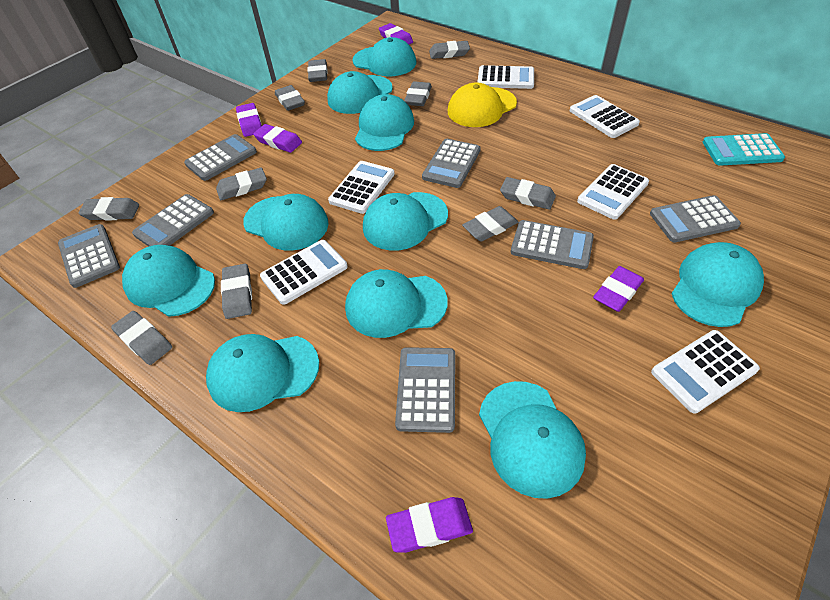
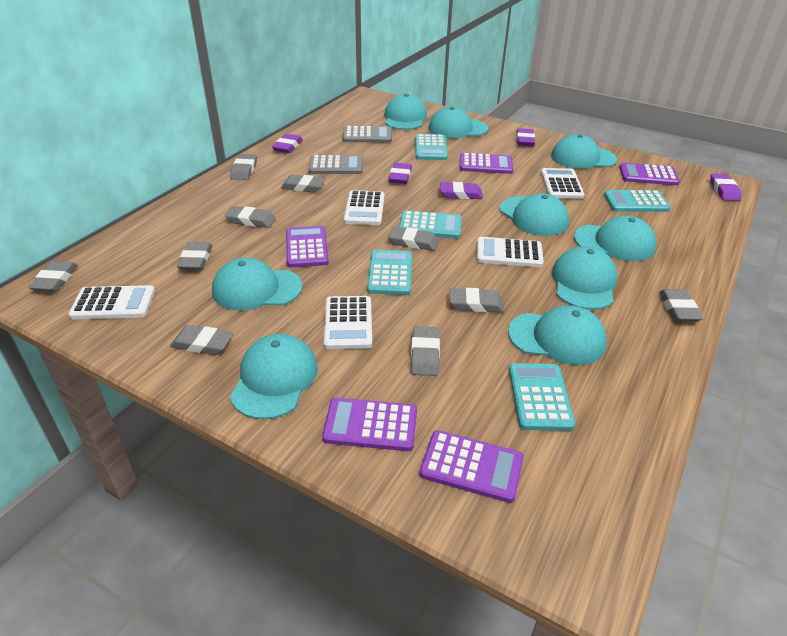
grey calculator: [58,224,120,288] [132,194,214,247] [184,134,257,181] [395,347,455,433] [422,139,481,188] [511,220,594,269] [650,195,741,242] = 7 -> [308,155,363,174] [343,126,392,143] = 2
purple calculator: none = 0 -> [286,226,329,268] [322,398,417,451] [420,430,524,503] [460,153,513,174] [619,163,680,185] = 5
turquoise calculator: [703,133,785,166] = 1 -> [367,250,412,295] [399,211,462,238] [415,134,448,160] [509,363,575,431] [604,190,671,212] = 5
turquoise cap: [122,245,215,317] [206,334,319,412] [243,194,329,251] [327,71,393,114] [345,269,448,338] [352,37,416,76] [355,94,414,151] [363,192,448,250] [479,381,586,499] [672,242,764,327] = 10 -> [212,258,302,311] [230,334,318,419] [385,94,427,130] [429,107,488,139] [499,193,569,236] [508,305,607,365] [551,134,617,169] [552,246,618,310] [574,216,656,261] = 9
white calculator: [260,240,348,305] [328,161,395,214] [477,65,534,89] [570,95,640,138] [577,164,649,220] [651,330,760,414] = 6 -> [69,285,155,319] [324,296,372,349] [344,190,385,225] [477,237,544,268] [541,168,584,199] = 5
yellow cap: [448,83,517,127] = 1 -> none = 0

